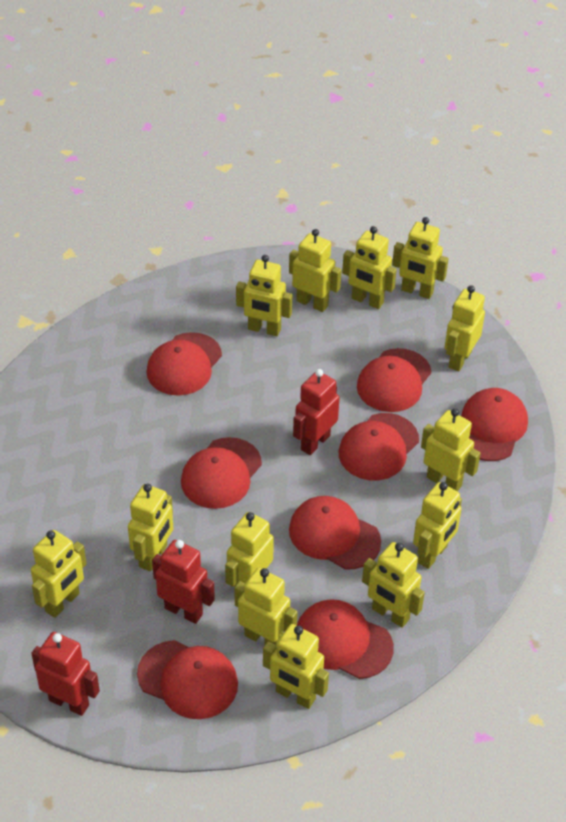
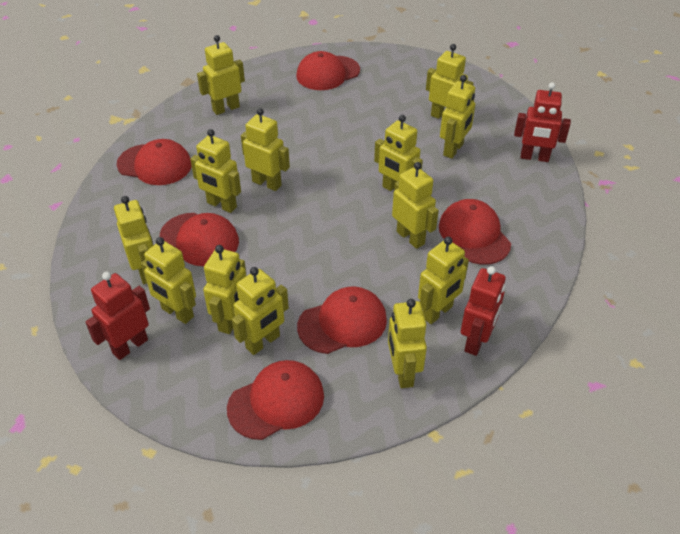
red cap: [137,640,238,719] [146,332,222,396] [181,437,262,509] [289,496,381,570] [297,599,394,679] [339,413,419,480] [357,348,432,412] [461,388,528,461] = 8 -> [117,139,192,185] [160,213,239,266] [227,360,324,440] [296,51,360,90] [297,287,387,354] [439,199,511,265] = 6

